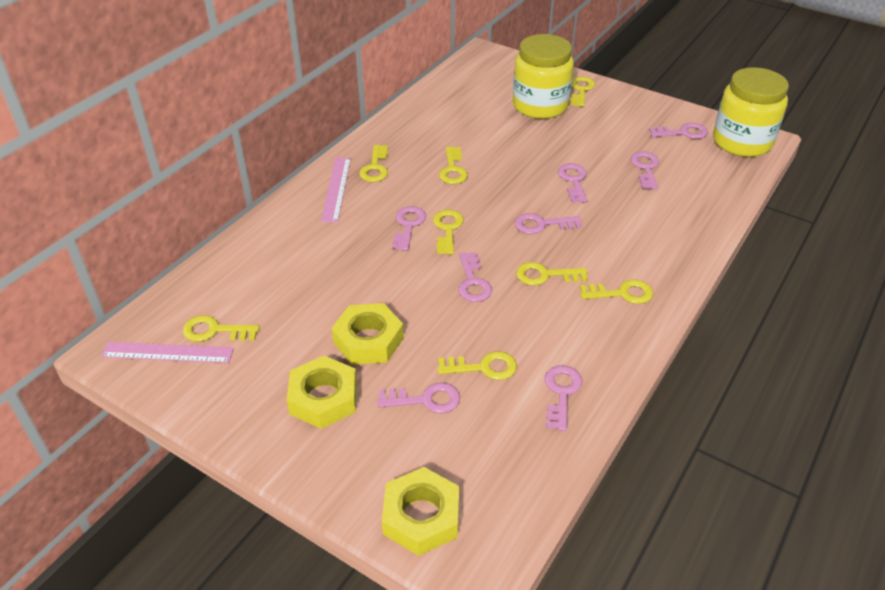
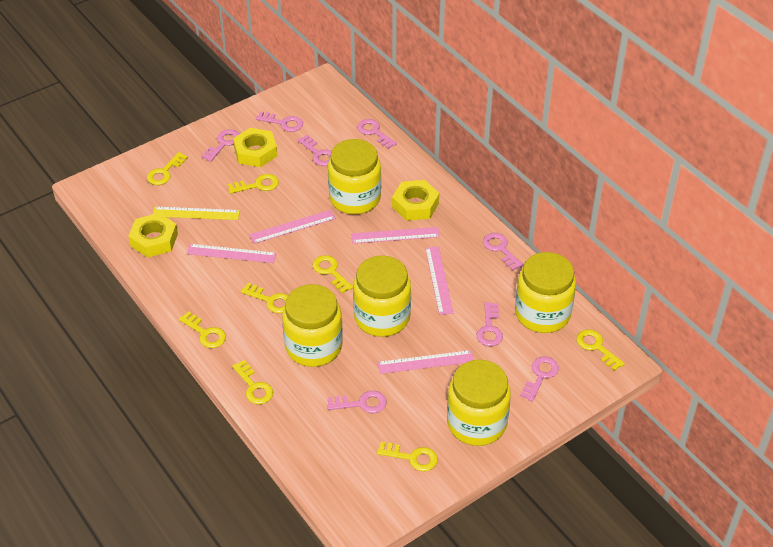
pink ruler: [101,342,234,363] [321,158,351,222] = 2 -> [187,244,276,263] [250,210,336,244] [351,227,440,244] [377,350,474,374] [425,246,453,315] = 5
yellow jar: [513,34,574,119] [713,67,789,157] = 2 -> [282,284,343,367] [328,139,381,214] [353,255,411,337] [447,360,511,446] [515,252,576,333] = 5
yellow ruler: none = 0 -> [153,207,240,220] = 1

